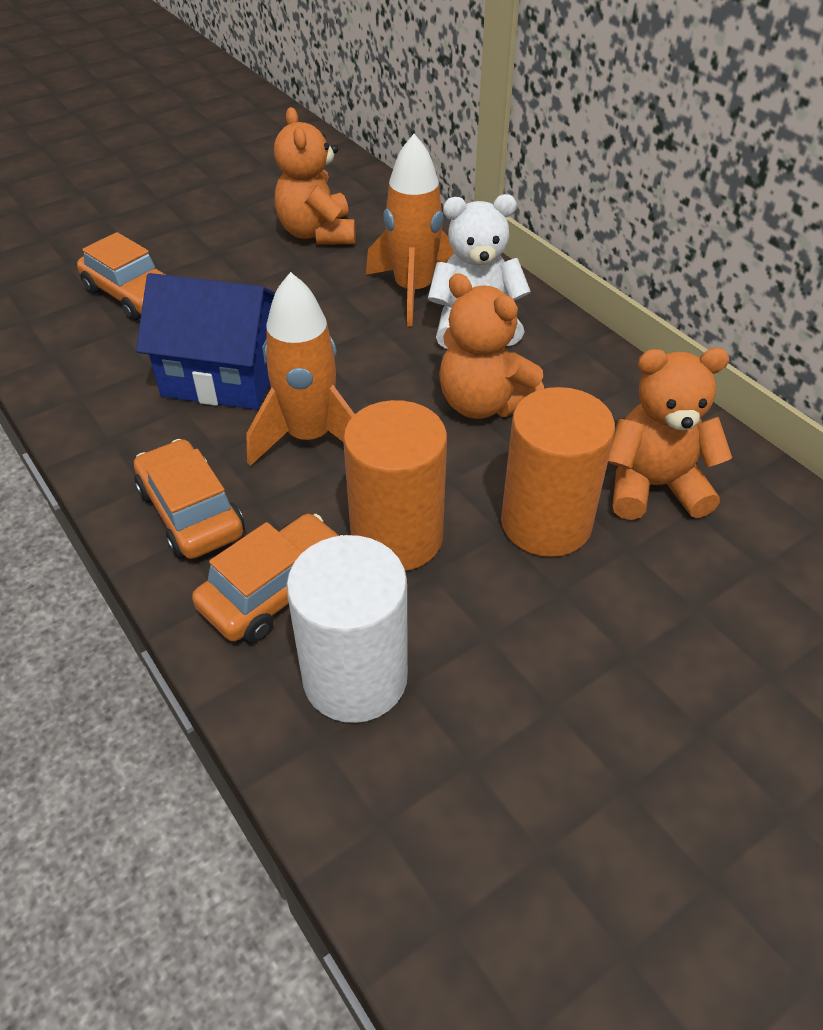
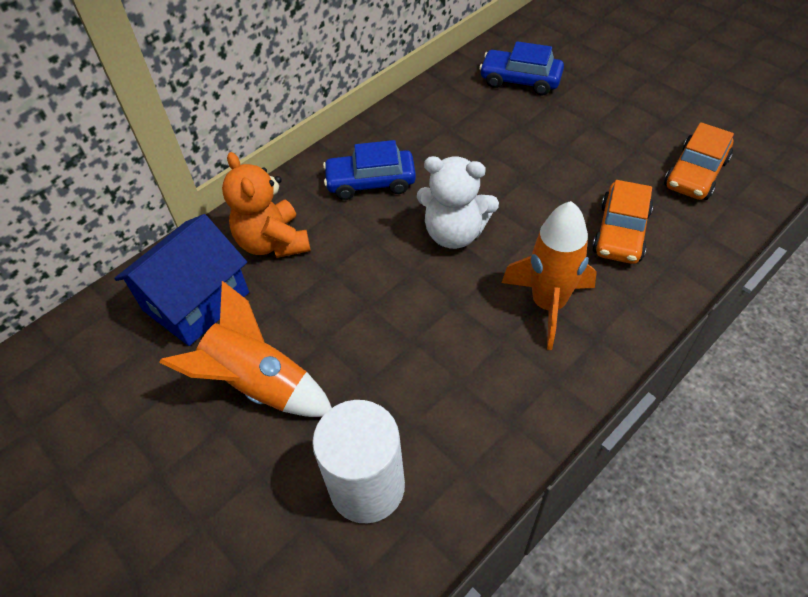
blue car: none = 0 -> [323,140,416,200] [479,41,564,95] = 2
orange car: [77,232,166,321] [134,439,245,559] [192,514,343,643] = 3 -> [592,180,653,264] [664,122,734,200] = 2
orange cylinder: [343,400,447,571] [501,387,615,557] = 2 -> none = 0
orange teddy bear: [274,107,355,245] [439,273,544,419] [608,348,732,520] = 3 -> [222,152,310,258] = 1

